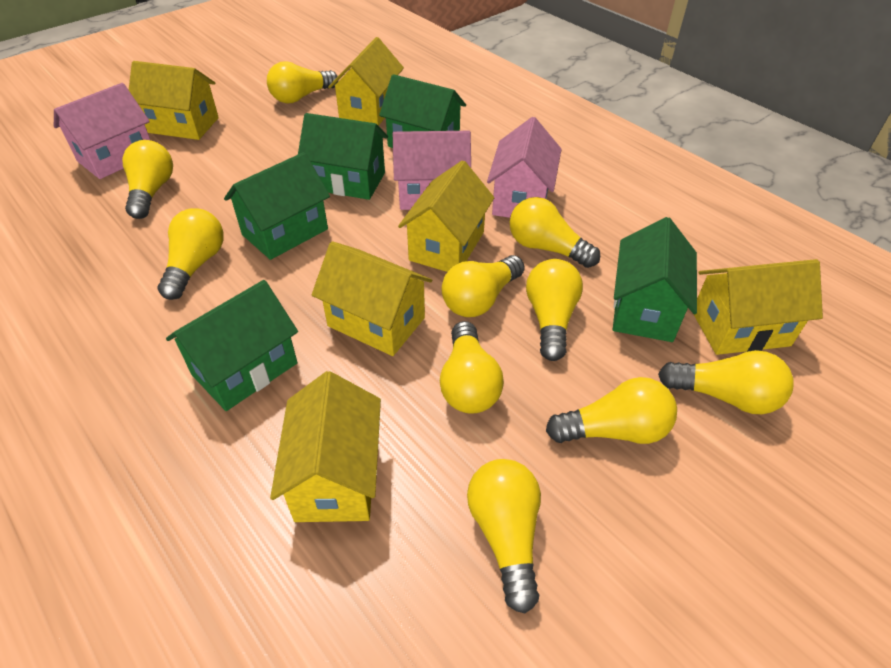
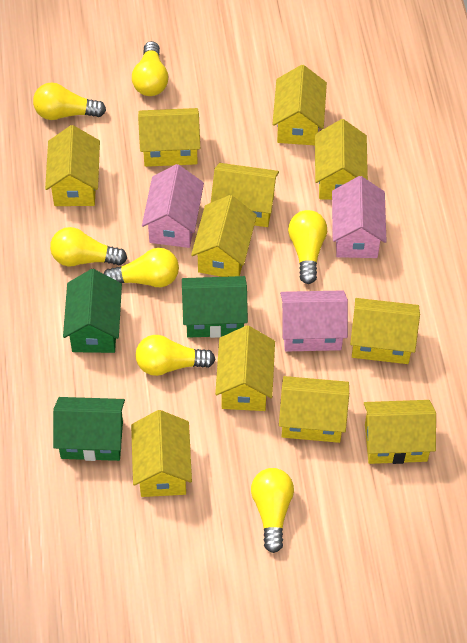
green house: [166,280,298,411] [224,152,330,260] [298,113,388,200] [379,74,466,148] [613,217,697,342] = 5 -> [53,397,125,461] [63,269,122,353] [182,276,248,338] = 3
yellow house: [129,61,219,140] [270,371,381,522] [312,241,432,356] [328,37,404,126] [398,160,494,272] [693,259,823,355] = 6 -> [45,125,100,206] [131,410,192,497] [138,108,200,167] [191,195,257,277] [211,163,279,227] [215,325,275,411] [272,65,327,145] [279,376,349,443] [315,119,368,200] [350,298,420,364] [364,400,436,464] = 11
yellow light bulb: [122,140,173,219] [158,208,224,300] [267,61,338,103] [440,321,504,414] [441,255,525,317] [467,459,541,614] [510,197,600,268] [526,259,583,361] [546,377,677,444] [658,350,794,414] = 10 -> [33,83,106,120] [50,227,127,266] [104,248,179,287] [132,41,168,96] [136,335,215,376] [251,468,294,553] [288,210,327,284] = 7

